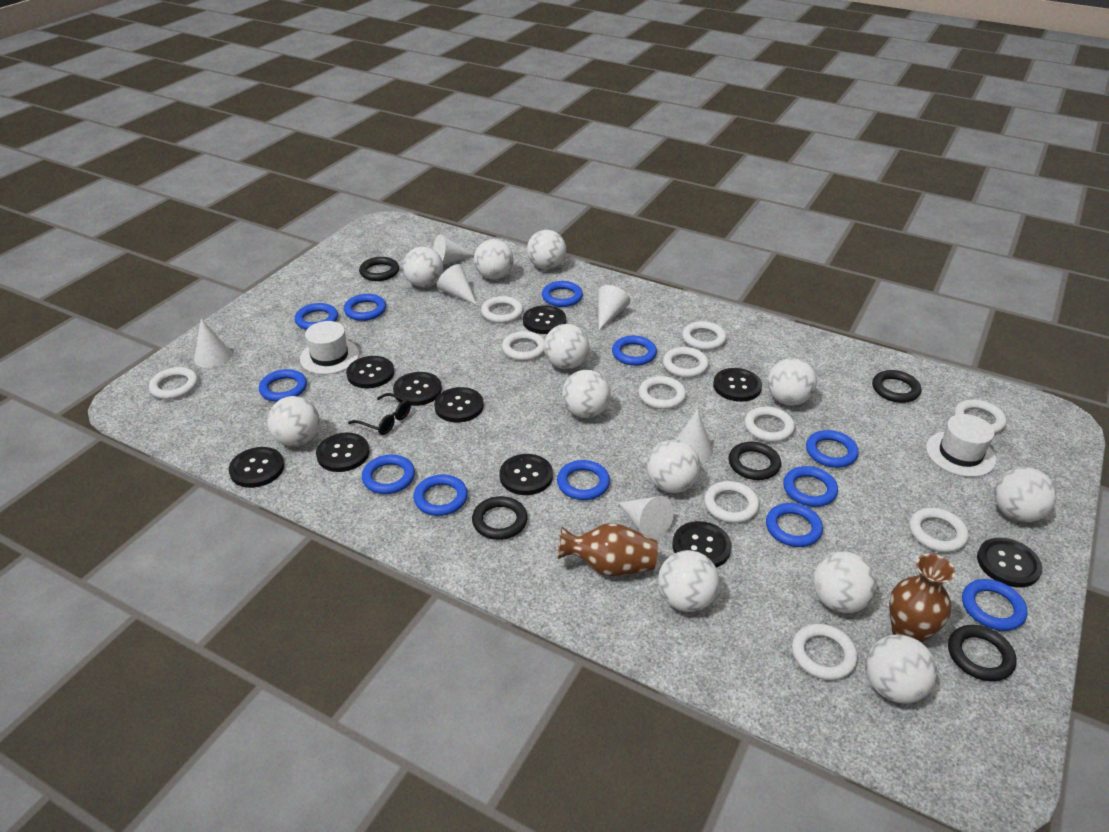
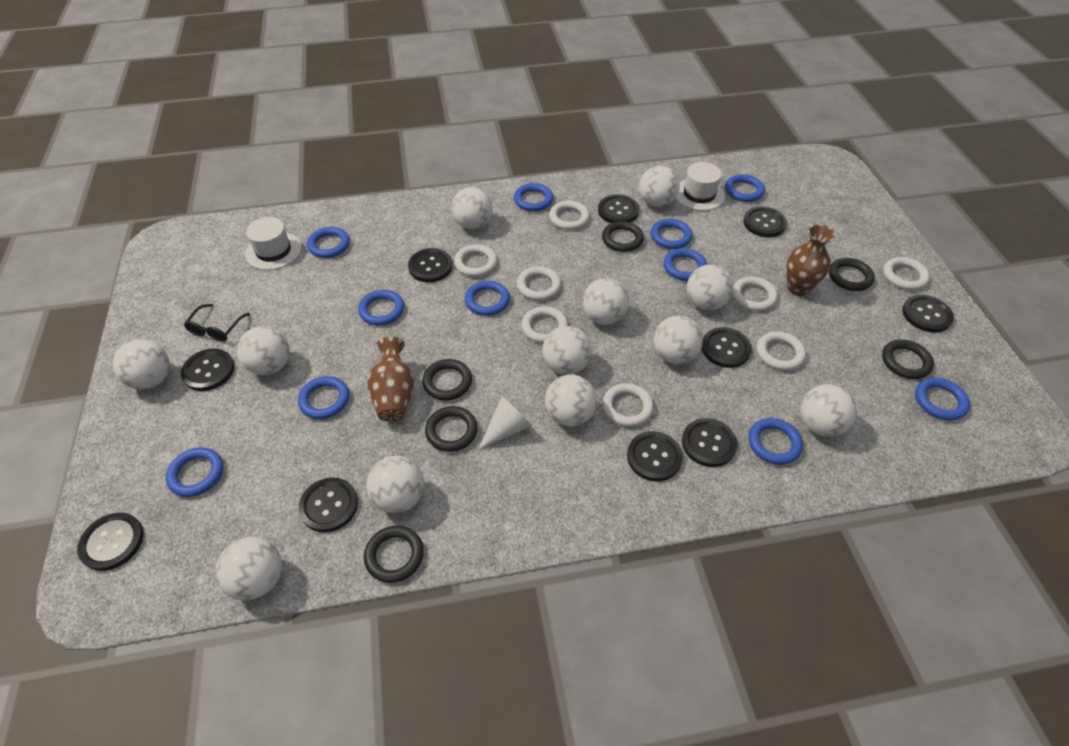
black ring: [359,257,399,281] [472,496,528,540] [729,442,781,480] [872,370,921,403] [948,625,1017,681] = 5 -> [364,526,424,583] [422,359,472,401] [425,406,478,452] [602,221,644,252] [829,258,875,291] [882,339,934,379] = 6
blue ring: [259,369,307,402] [295,303,338,330] [344,294,386,321] [362,455,415,494] [413,474,468,516] [542,281,583,307] [557,460,610,500] [612,336,657,366] [766,503,823,547] [783,466,838,507] [806,430,859,468] [962,579,1028,631] = 12 -> [166,447,223,497] [298,376,349,419] [307,227,350,258] [358,290,404,326] [465,281,510,316] [514,183,553,211] [651,219,692,249] [664,248,707,281] [725,174,765,202] [749,418,803,465] [915,377,970,420] = 11
white cone: [194,318,232,368] [433,234,474,265] [437,264,477,305] [598,285,630,330] [619,496,673,540] [676,409,713,463] = 6 -> [478,396,532,450] = 1
white ring: [149,367,198,400] [481,296,523,323] [502,331,545,361] [638,376,686,409] [663,347,709,378] [682,321,726,350] [704,481,759,523] [744,406,795,442] [792,624,858,680] [909,508,969,552] [954,399,1006,434] = 11 -> [454,244,497,277] [517,266,561,300] [521,306,568,343] [549,201,590,230] [602,383,654,427] [732,276,778,311] [757,331,806,371] [883,257,930,290] = 8

